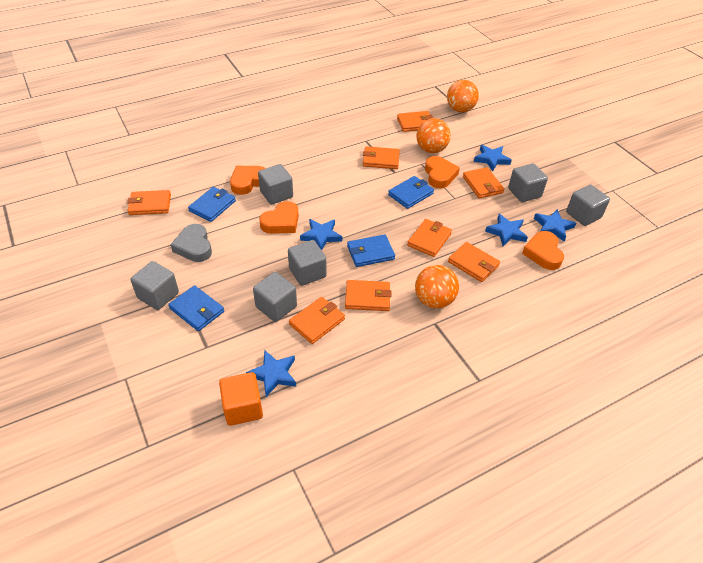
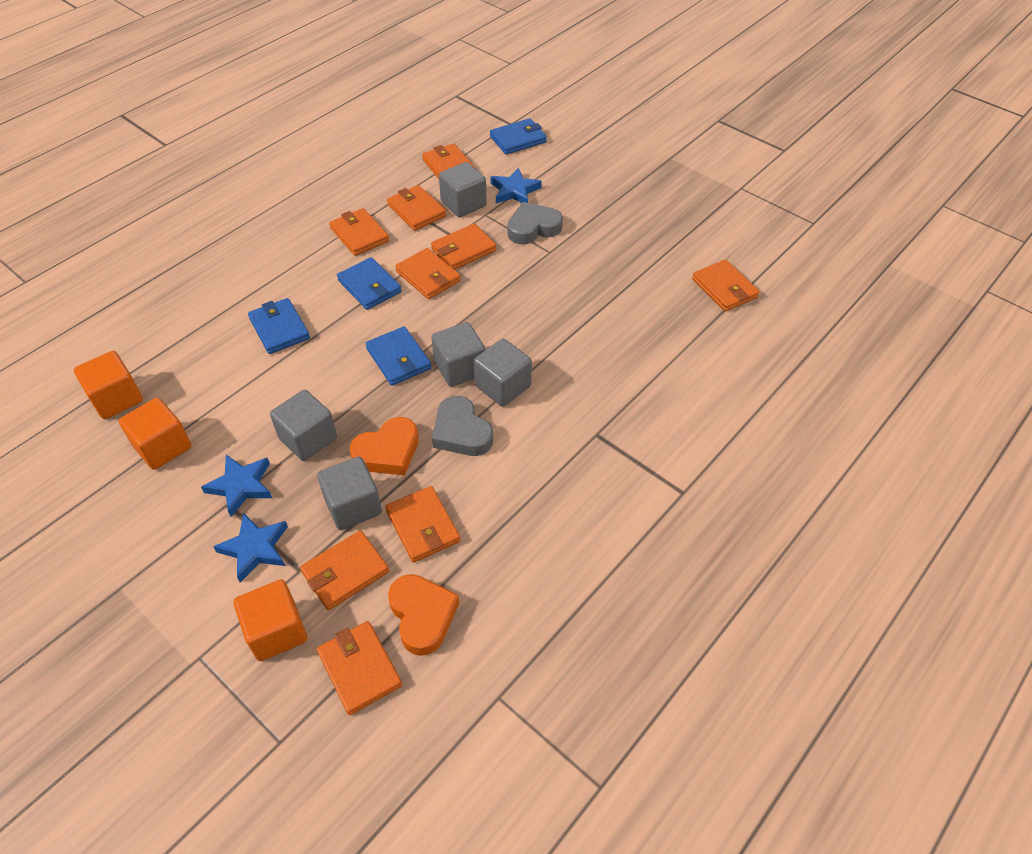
blue star: [246,350,296,397] [300,219,342,250] [474,145,512,171] [485,214,528,246] [534,209,576,242] = 5 -> [201,455,272,517] [213,513,288,582] [490,168,542,203] = 3
grey cube: [130,261,179,310] [253,272,297,322] [258,164,293,205] [288,240,326,286] [508,164,548,202] [566,185,610,226] = 6 -> [270,390,337,461] [317,457,382,530] [431,322,485,387] [439,162,487,217] [474,339,532,407] = 5
grey heart: [171,224,212,262] = 1 -> [432,396,493,456] [508,202,563,244] = 2
orange ball: [415,265,459,309] [416,118,451,153] [447,80,479,113] = 3 -> none = 0
orange cube: [219,372,263,426] = 1 -> [74,351,143,419] [119,398,191,470] [234,579,307,661] = 3
orange heart: [230,166,266,195] [259,201,299,234] [425,156,460,188] [522,231,564,270] = 4 -> [350,417,419,475] [388,574,459,656] = 2
orange wallet: [127,190,171,215] [289,297,345,344] [345,280,391,311] [363,146,400,169] [397,111,433,132] [407,219,452,257] [448,242,500,282] [463,167,504,198] = 8 -> [300,530,389,610] [317,621,402,715] [329,208,389,256] [385,486,460,562] [387,185,446,231] [395,248,461,299] [422,143,476,179] [431,224,496,270] [692,259,760,312] = 9

